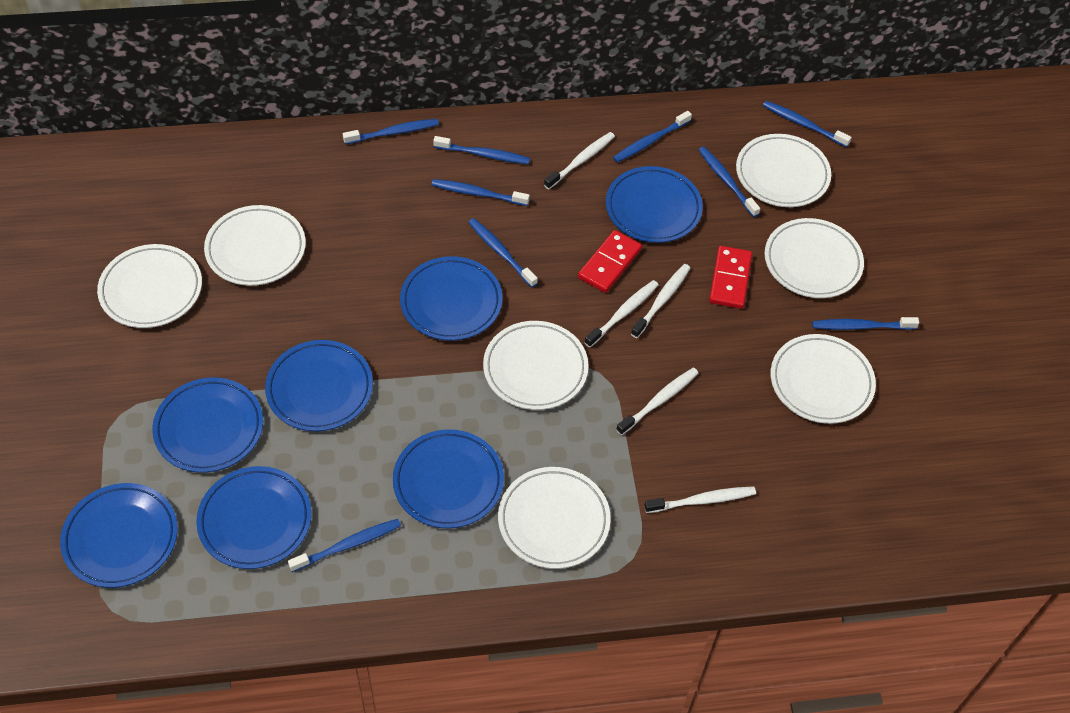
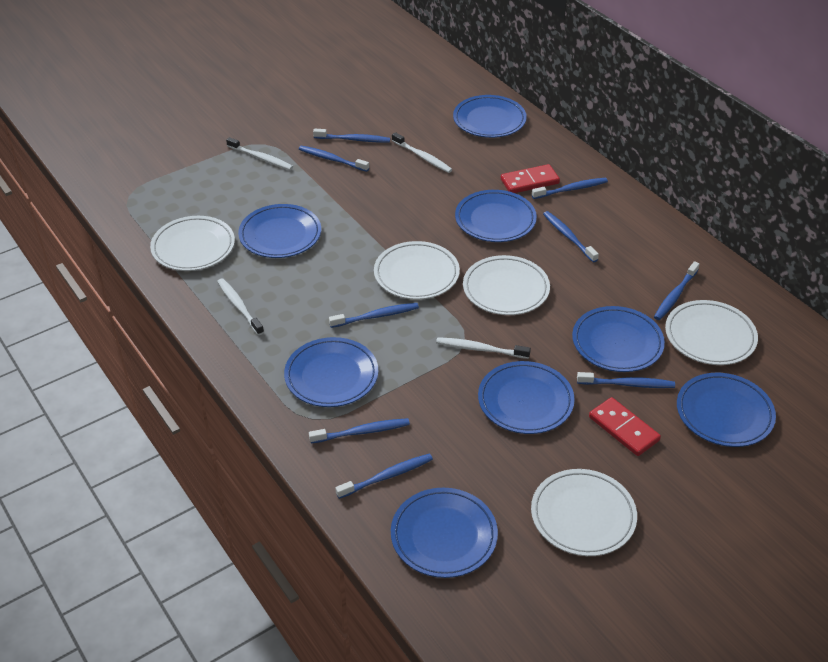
blue plate: [60,483,178,588] [152,378,263,473] [196,466,311,569] [265,340,373,431] [393,429,504,528] [400,256,502,341] [606,166,703,243] = 7 -> [238,204,321,258] [284,337,378,407] [391,488,498,578] [453,95,527,138] [455,190,537,242] [478,361,575,434] [572,306,665,372] [677,373,776,447] = 8
white plate: [97,244,202,328] [204,205,306,286] [483,321,589,410] [498,467,611,569] [736,134,831,207] [764,218,864,298] [771,334,876,424] = 7 -> [150,216,235,271] [374,241,460,300] [463,255,550,315] [531,469,637,556] [665,300,758,365] = 5
white toothbrush: [544,132,615,189] [584,280,659,347] [616,368,698,435] [631,264,690,338] [644,486,756,513] = 5 -> [217,278,264,335] [226,137,293,170] [392,132,452,173] [436,337,531,359] = 4

